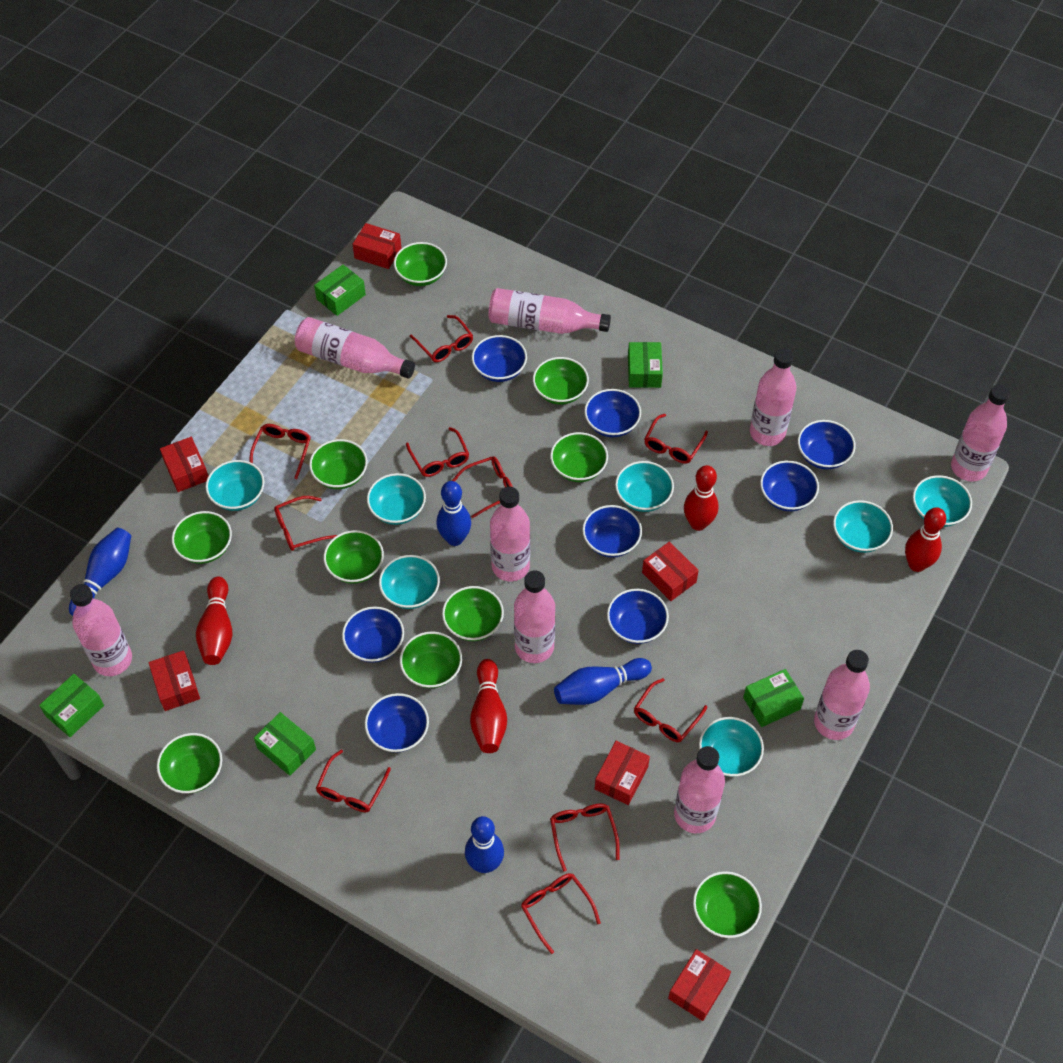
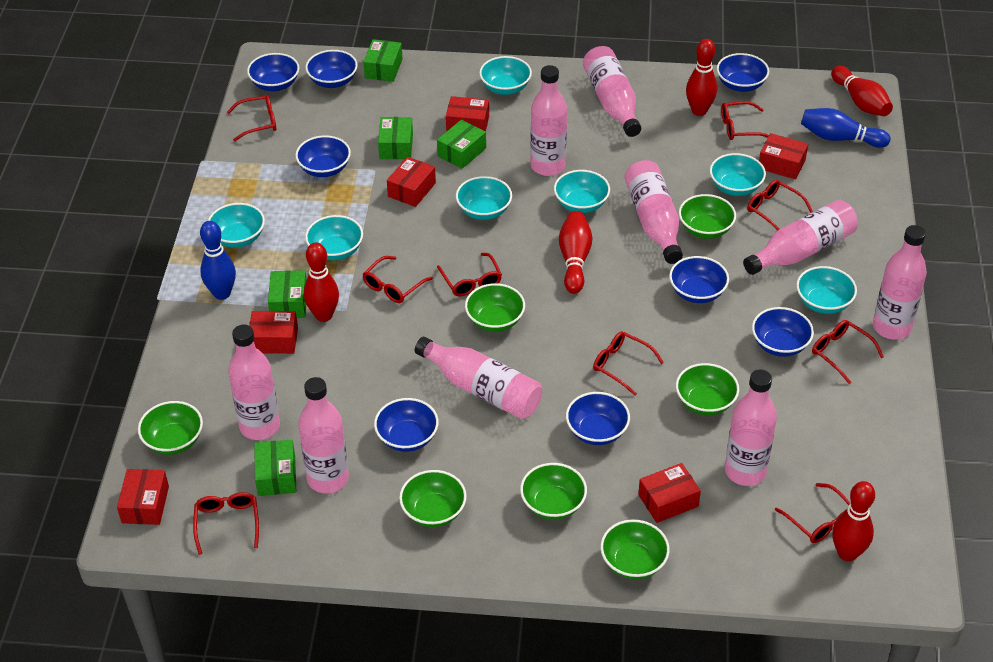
blue bowling pin: [69,528,131,616] [436,481,471,546] [465,816,504,873] [554,658,652,705] = 4 -> [200,221,236,300] [801,108,890,148] = 2
green bowl: [157,733,222,794] [172,511,232,564] [309,439,368,489] [324,530,384,584] [394,242,447,286] [400,631,462,688] [442,586,504,641] [533,357,589,405] [550,432,608,482] [693,871,762,938] = 10 -> [138,401,203,455] [399,470,467,527] [465,283,525,332] [520,463,587,520] [600,519,670,579] [676,363,739,415] [679,194,736,239] = 7
red bowling pin: [196,577,232,665] [470,659,507,753] [684,465,718,531] [905,507,946,572] = 4 -> [304,242,339,322] [559,211,592,294] [686,39,717,116] [831,66,893,116] [832,481,875,562] = 5
red glasses: [250,424,311,479] [274,496,337,551] [316,750,391,812] [406,427,469,477] [410,315,473,362] [452,456,513,518] [521,873,601,954] [550,803,620,872] [634,678,707,742] [644,414,708,464] = 10 -> [193,492,259,555] [227,95,276,141] [363,256,433,303] [437,253,502,296] [593,332,664,395] [721,101,769,140] [747,180,813,231] [775,483,851,543] [812,320,884,384] = 9

